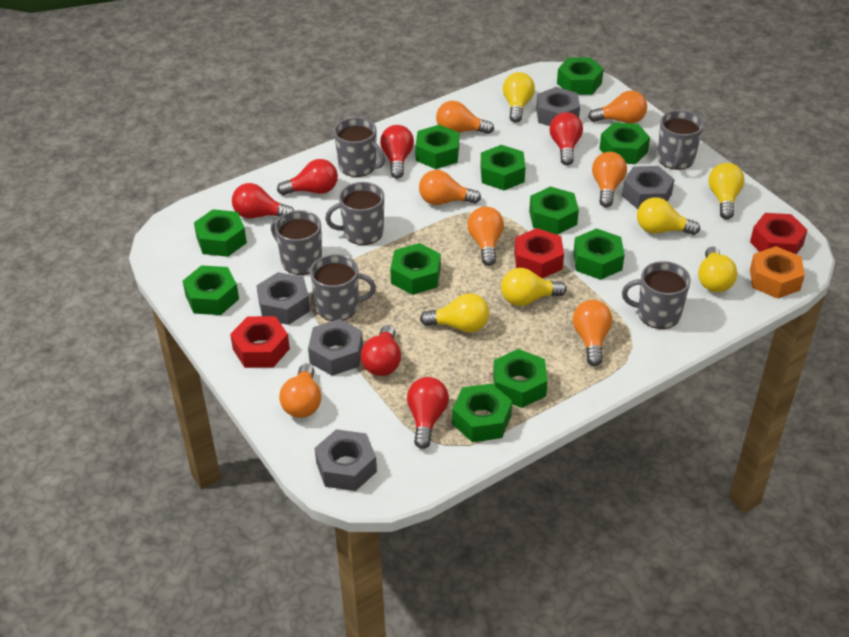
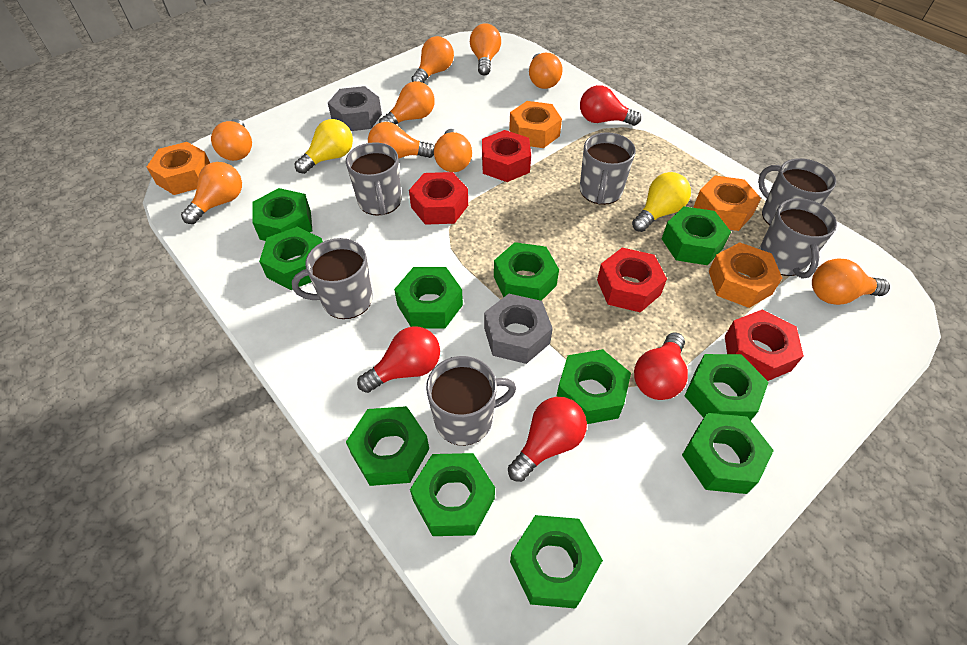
grey nut: [256,272,310,325] [308,319,363,376] [315,429,377,491] [536,87,580,126] [622,166,675,209] = 5 -> [328,86,382,131] [484,294,553,364] = 2
orange light bulb: [279,364,321,418] [419,170,481,205] [436,101,494,134] [468,206,504,266] [573,300,612,366] [588,91,647,124] [592,152,627,207] = 7 -> [181,162,242,224] [211,119,252,161] [368,122,434,159] [379,81,435,124] [411,36,454,83] [434,129,472,172] [470,23,501,76] [529,53,563,89] [812,258,890,305] = 9
orange nut: [750,246,805,299] = 1 -> [147,142,210,195] [509,101,562,148] [694,176,761,231] [709,242,782,308] = 4
red light bulb: [232,183,294,219] [277,159,338,195] [361,325,401,376] [380,125,414,179] [407,377,449,449] [550,112,583,165] = 6 -> [357,327,440,393] [508,397,587,482] [580,85,641,126] [634,332,688,400] = 4
red nut: [230,316,290,368] [514,228,564,279] [750,213,808,254] = 3 -> [409,172,468,225] [482,130,531,182] [597,248,667,312] [725,310,804,381] = 4
yellow light bulb: [420,293,489,333] [501,268,567,306] [503,72,535,123] [637,197,700,235] [698,247,737,292] [708,163,745,219] = 6 -> [294,119,353,174] [632,172,691,232] = 2

